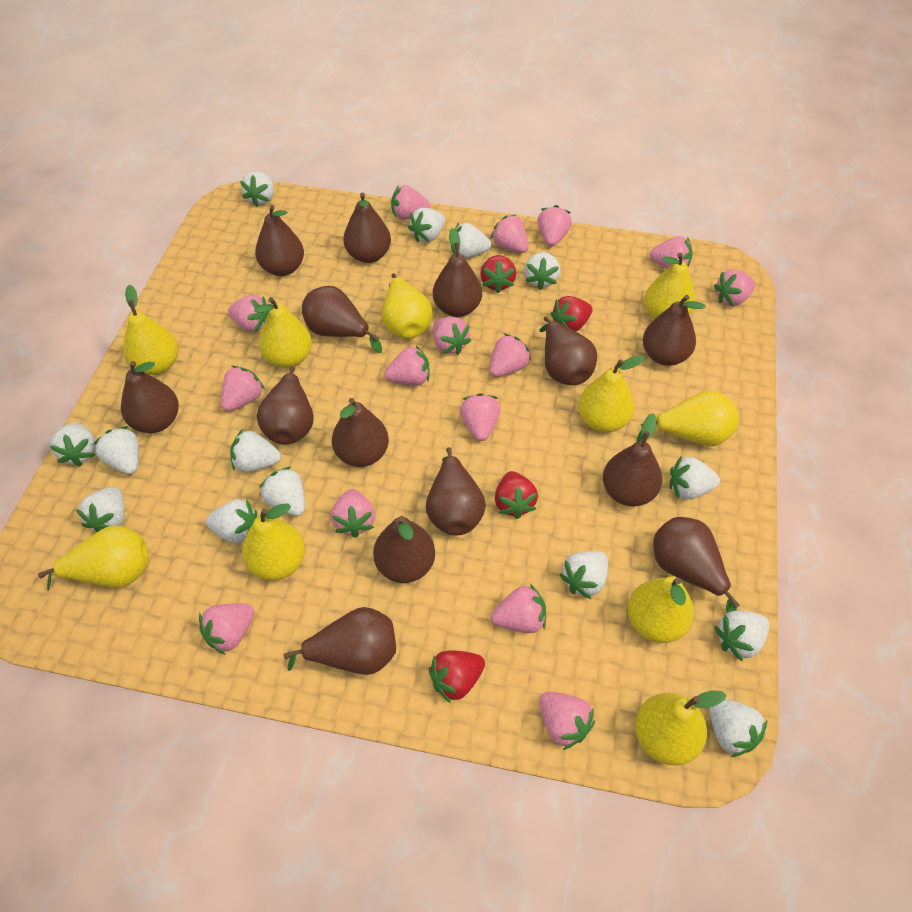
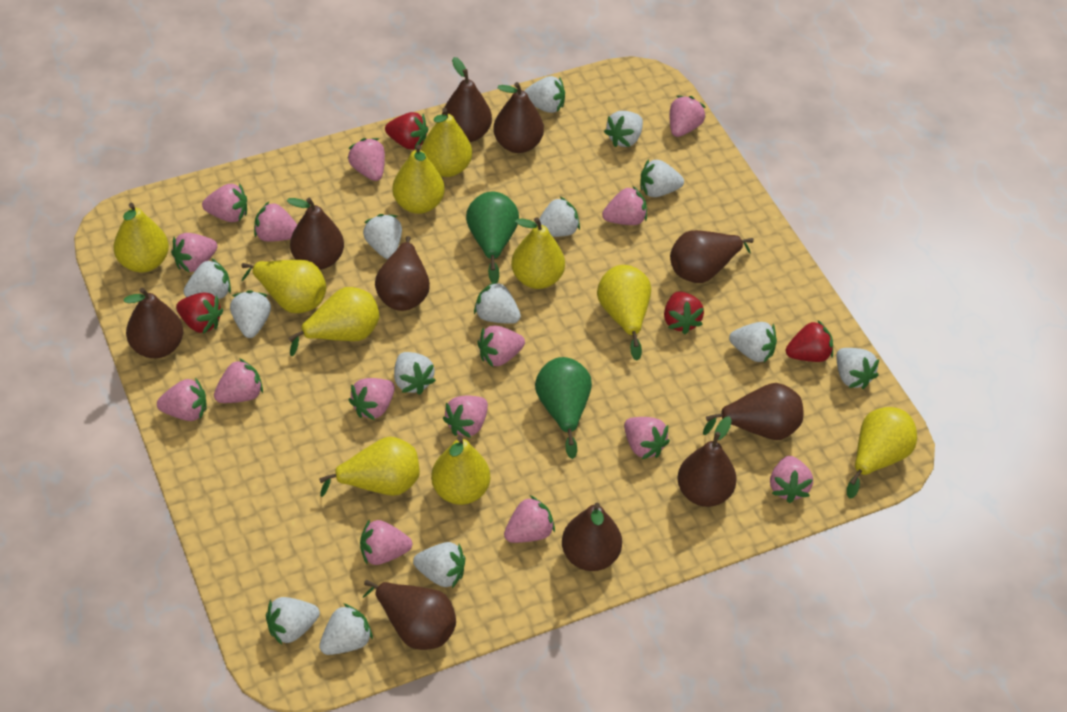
brown pear: [121,361,179,433] [255,205,304,276] [257,367,314,445] [283,607,396,675] [302,286,382,353] [332,398,389,467] [343,193,391,263] [373,516,435,583] [426,447,486,536] [433,228,482,317] [540,316,597,385] [603,413,662,506] [643,295,705,366] [653,517,740,613] = 14 -> [124,288,183,358] [287,198,344,270] [363,580,456,650] [375,236,430,311] [442,57,492,142] [493,82,544,153] [562,503,622,571] [670,230,754,283] [677,416,737,507] [703,383,803,440] = 10
green pear: none = 0 -> [466,192,519,284] [535,357,592,459] = 2

